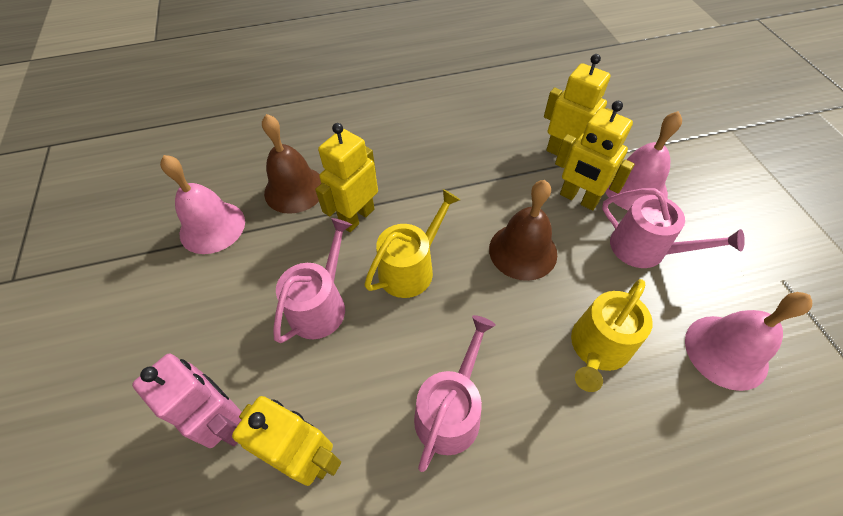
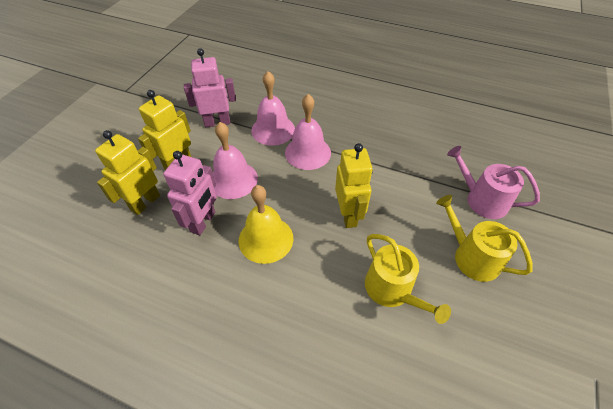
brown bell: [262,114,321,214] [489,180,557,281] = 2 -> none = 0
pink robot: [132,354,242,448] = 1 -> [163,151,217,235] [184,48,236,127] = 2
pink watering can: [273,218,352,343] [414,315,496,472] [602,188,745,268] = 3 -> [447,146,540,219] = 1
yellow bell: none = 0 -> [239,185,293,264] = 1
yellow robot: [232,396,341,486] [315,123,378,232] [544,54,613,155] [555,101,635,210] = 4 -> [95,130,160,215] [138,90,191,170] [335,143,373,228] = 3

